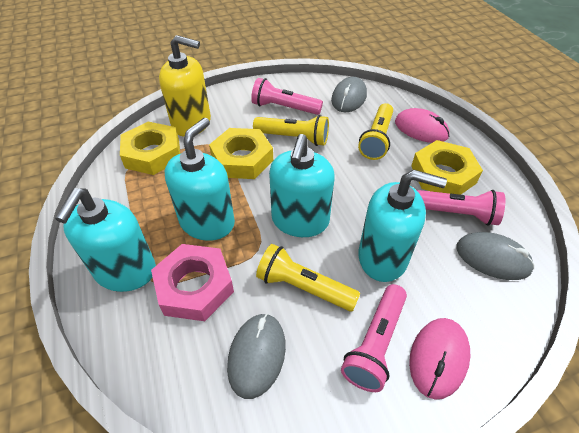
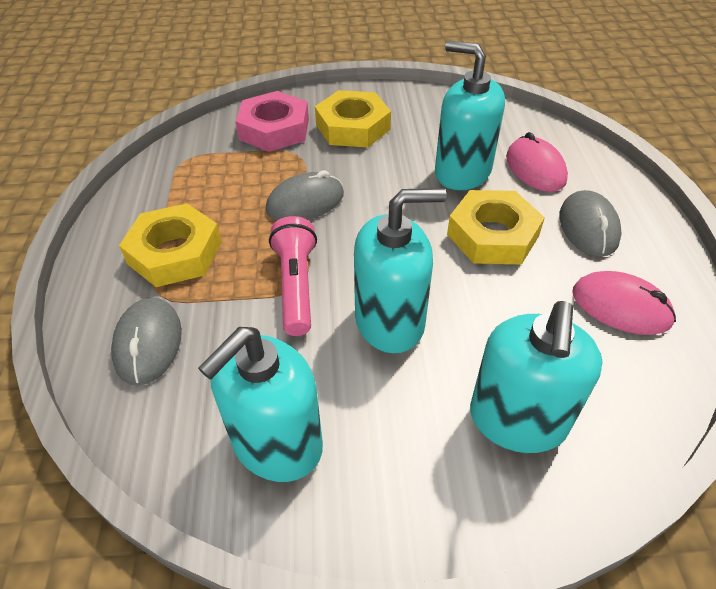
pink flashlight: [251,78,323,115] [341,284,407,392] [417,190,505,226] = 3 -> [269,216,317,336] = 1
yellow flashlight: [253,115,329,146] [256,244,360,311] [358,103,393,160] = 3 -> none = 0
yellow soap dispenser: [159,35,211,137] = 1 -> none = 0

